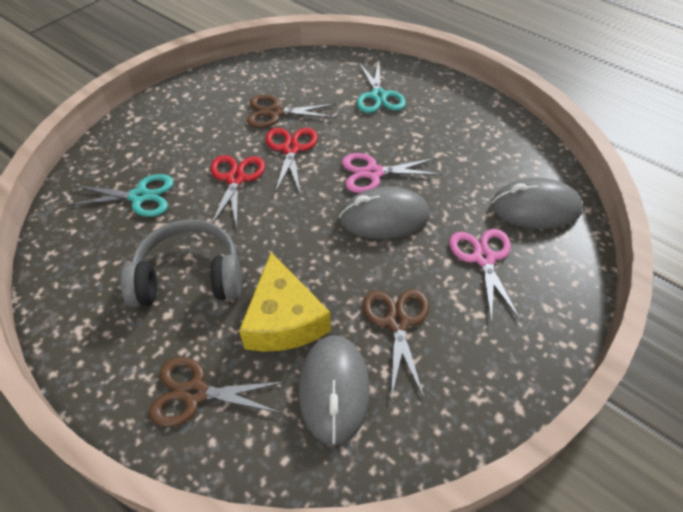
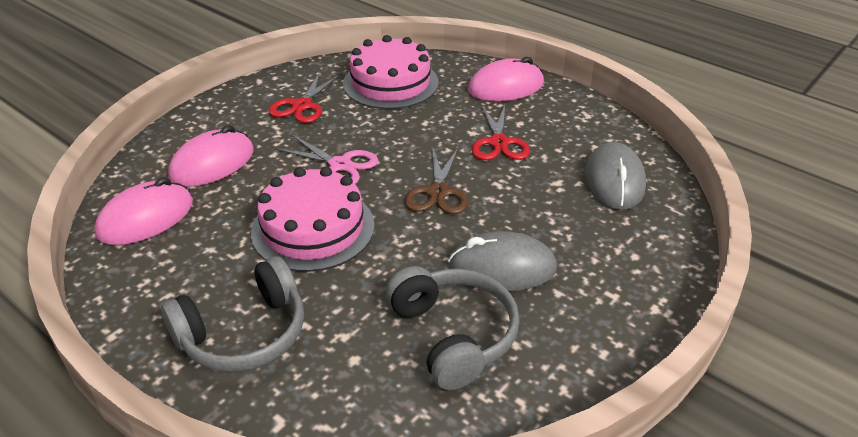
brown scissors: [149,357,285,427] [247,95,336,128] [363,289,429,398] = 3 -> [405,147,468,214] = 1
grey headphones: [121,220,242,307] = 1 -> [161,256,304,372] [386,266,520,390] = 2
grey mouse: [298,335,370,445] [339,186,430,239] [491,178,583,229] = 3 -> [448,231,557,291] [585,142,646,210] = 2
pink cake: none = 0 -> [251,167,375,272] [343,35,439,109] = 2
pink mouse: none = 0 -> [94,177,193,245] [168,125,254,187] [468,57,544,101] = 3
pink scissors: [342,153,442,193] [449,229,521,323] = 2 -> [275,135,378,184] = 1
turquoise scissors: [67,174,174,217] [357,61,406,113] = 2 -> none = 0
yellow cheese: [239,252,331,352] = 1 -> none = 0

